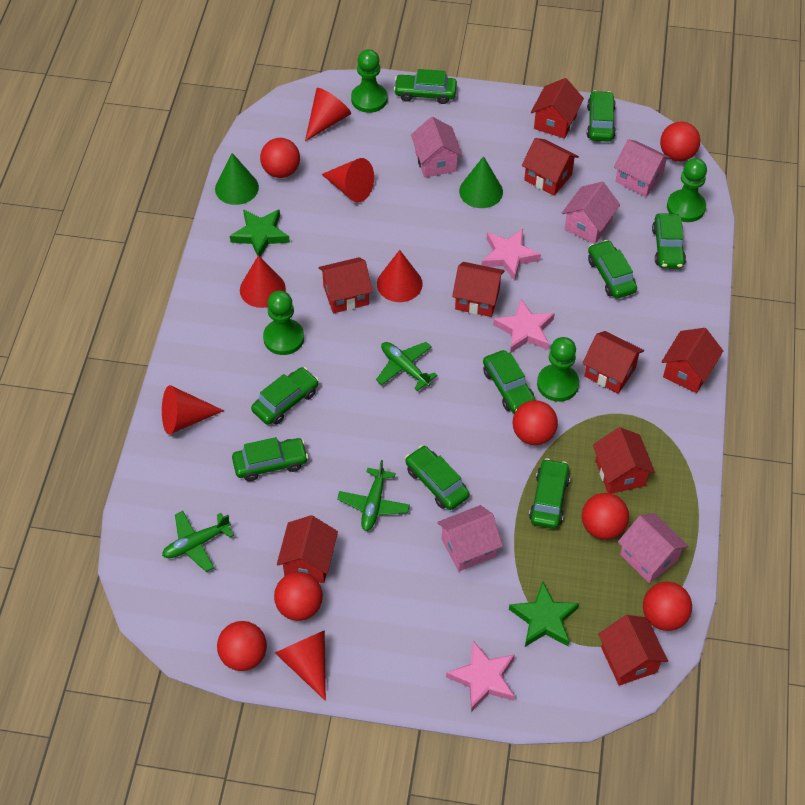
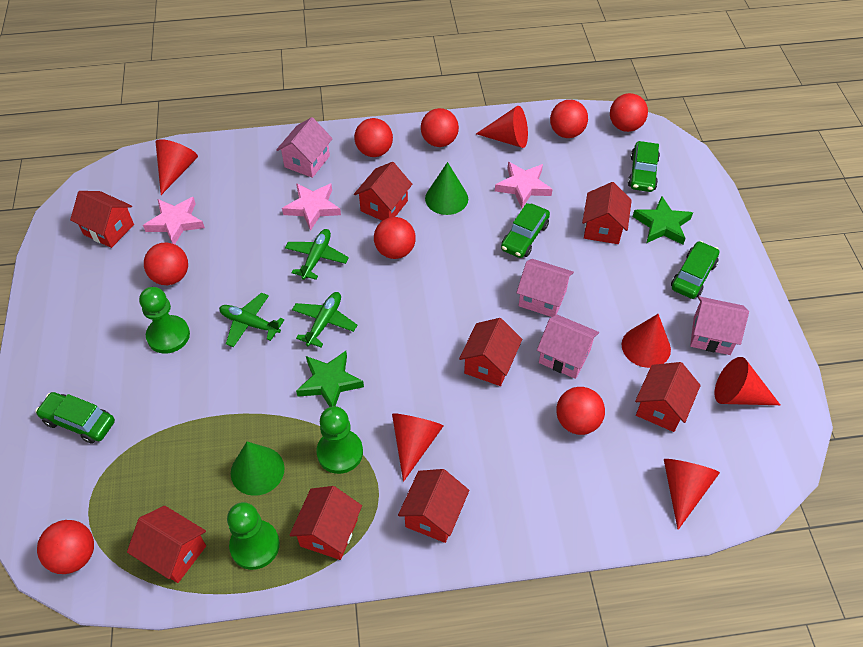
green car: [232,437,308,481] [251,367,319,425] [394,69,457,104] [405,445,470,510] [483,350,535,413] [529,458,570,529] [587,91,616,142] [588,240,637,299] [652,213,686,269] = 9 -> [35,392,115,444] [501,203,550,258] [628,141,660,192] [671,241,719,299] = 4
green pawn: [263,291,304,355] [351,49,387,113] [537,337,579,402] [667,158,707,222] = 4 -> [139,287,190,354] [227,502,280,570] [316,406,363,474] = 3
pink house: [411,117,463,178] [437,505,503,572] [562,182,620,244] [614,140,671,197] [618,513,688,583] = 5 -> [276,117,333,178] [516,259,574,317] [537,315,599,379] [690,296,749,355] = 4
red ball: [217,621,267,671] [260,138,300,178] [274,572,323,621] [513,400,558,445] [582,493,629,540] [643,582,692,631] [660,121,700,162] = 7 -> [37,520,94,574] [144,242,188,285] [354,118,393,157] [374,217,416,259] [421,108,459,147] [550,100,588,138] [556,387,605,435] [610,93,648,132] = 8
red house: [277,515,338,583] [319,257,373,313] [452,262,505,317] [522,138,579,196] [531,78,584,139] [582,331,644,394] [593,427,655,494] [598,615,668,686] [661,328,723,393] = 9 -> [70,191,134,248] [127,506,206,583] [289,486,362,560] [354,162,412,221] [398,469,469,543] [459,318,522,386] [582,182,632,244] [635,362,701,432] = 8

